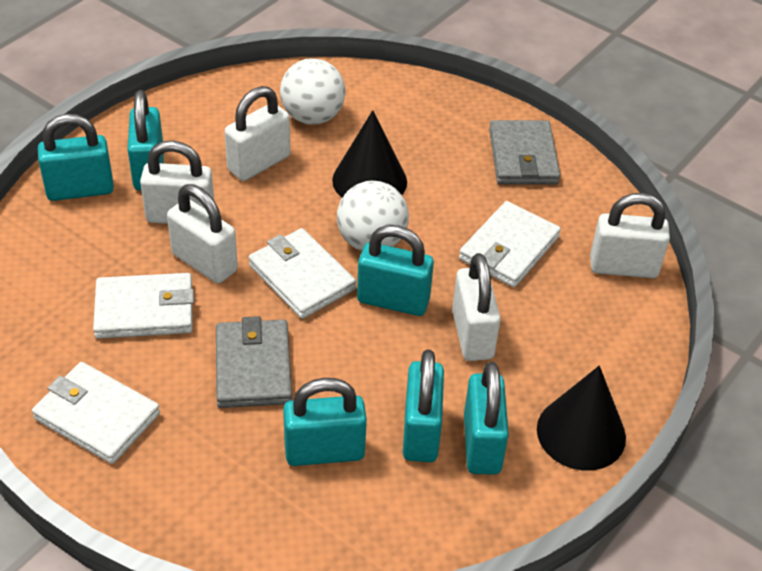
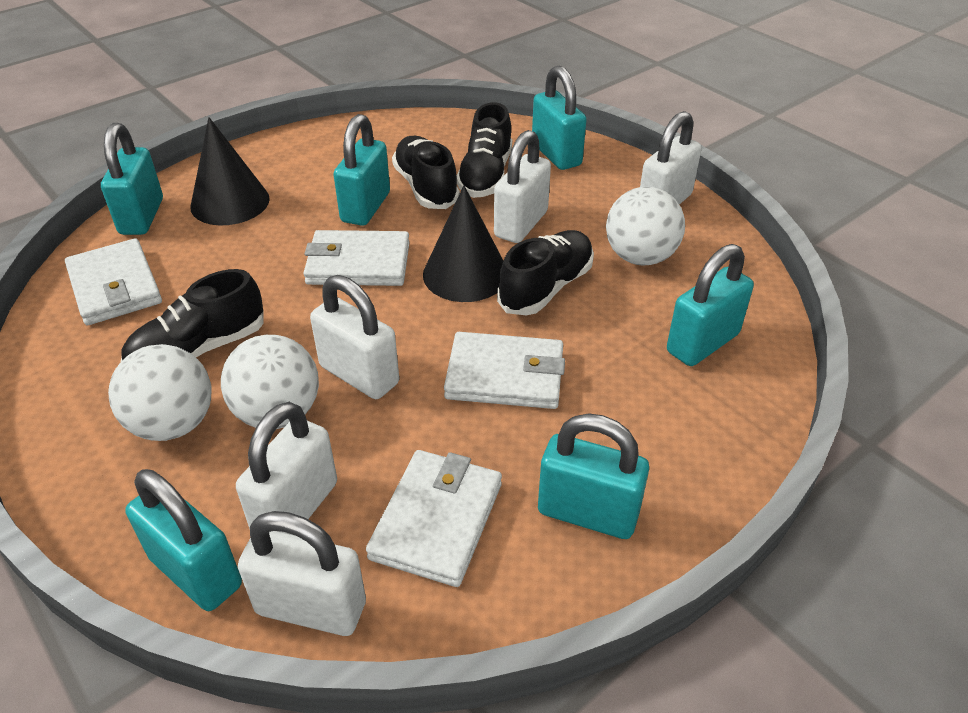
black shoe: none = 0 -> [121,269,264,361] [392,136,460,209] [457,102,512,198] [497,230,594,315] = 4
grey wallet: [216,316,292,408] [489,120,560,184] = 2 -> none = 0
white ball: [280,58,345,125] [337,181,409,251] = 2 -> [108,344,211,441] [221,335,319,429] [606,187,685,266] = 3

